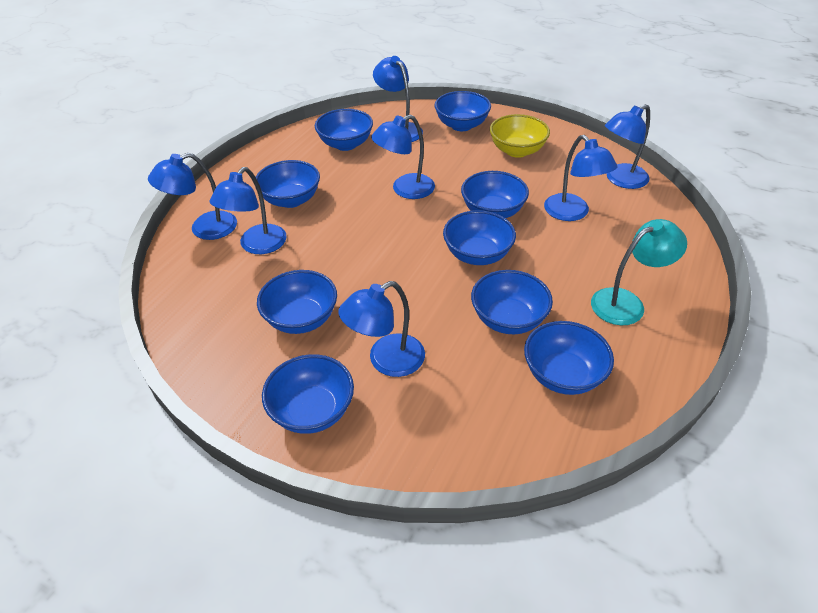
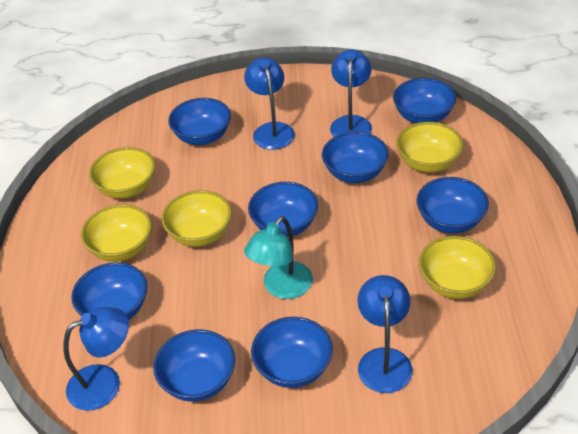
blue bowl: [255,160,320,208] [257,270,337,334] [262,354,354,434] [315,109,373,151] [435,91,491,131] [443,210,516,265] [461,171,529,218] [471,270,553,334] [524,321,614,395] = 9 -> [71,262,147,320] [153,329,235,402] [168,98,231,145] [248,182,318,237] [251,317,333,388] [322,132,389,183] [393,78,456,123] [417,177,489,233] = 8
blue lamp: [148,153,237,240] [210,167,287,254] [338,281,425,377] [371,115,435,199] [373,56,423,142] [544,135,618,221] [605,104,650,189] = 7 -> [64,307,129,411] [244,57,295,150] [330,49,372,137] [358,275,413,393] = 4
yellow bowl: [490,114,550,158] = 1 -> [81,204,152,262] [89,147,155,199] [162,190,232,247] [396,122,463,172] [419,236,496,299] = 5

